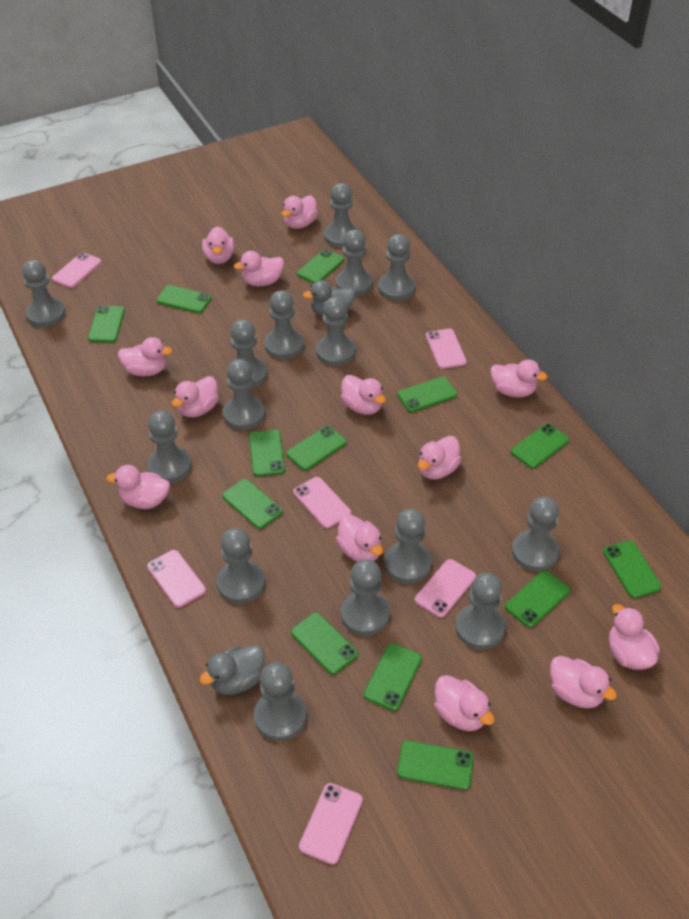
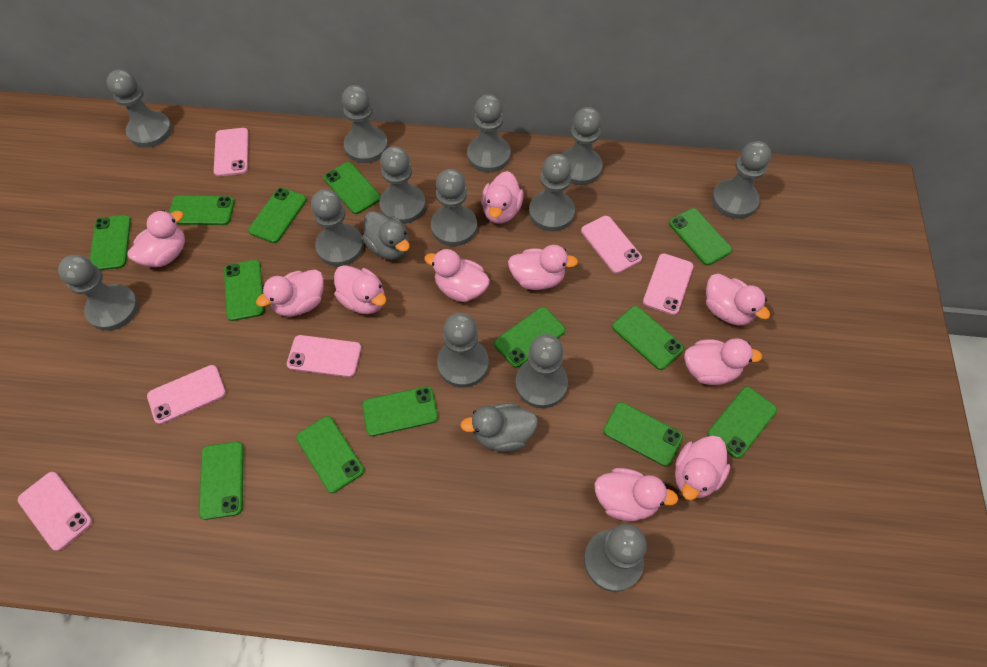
grey pawn: [22,260,65,327] [147,411,192,483] [217,528,265,603] [223,359,265,430] [227,319,267,389] [254,662,307,741] [264,290,304,359] [316,297,356,366] [324,183,359,248] [336,230,373,296] [341,559,390,636] [378,234,415,301] [385,508,432,584] [455,573,506,650] [512,496,560,571] = 15 -> [58,255,139,331] [107,69,172,148] [311,189,364,266] [342,85,388,163] [379,146,426,224] [431,169,477,246] [437,313,489,388] [467,94,511,172] [515,334,568,408] [529,154,575,231] [561,107,603,185] [584,524,647,592] [712,141,771,219] = 13
pink duck: [106,465,170,509] [118,337,172,376] [172,376,219,417] [202,226,234,264] [234,251,284,286] [282,196,318,229] [336,514,383,562] [341,375,386,415] [418,436,462,479] [434,675,495,731] [490,359,548,397] [550,656,617,709] [609,604,660,670] = 13 -> [128,210,185,267] [256,270,324,317] [334,265,386,314] [424,249,490,302] [481,171,524,224] [508,245,578,290] [594,468,678,521] [675,436,730,500] [684,338,762,385] [706,273,770,326] = 10

